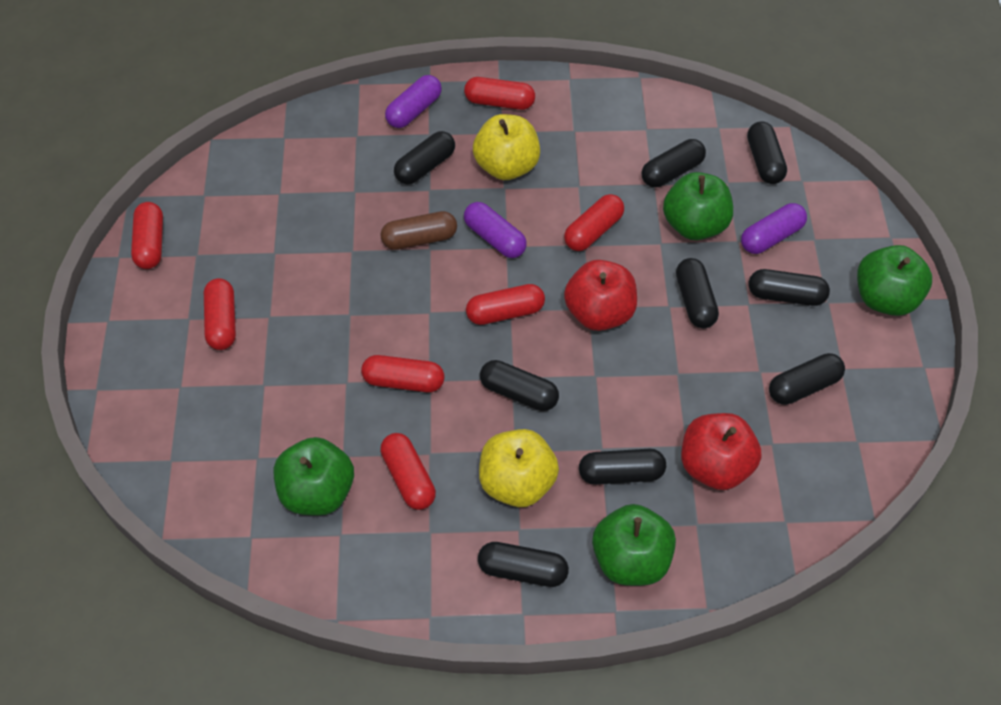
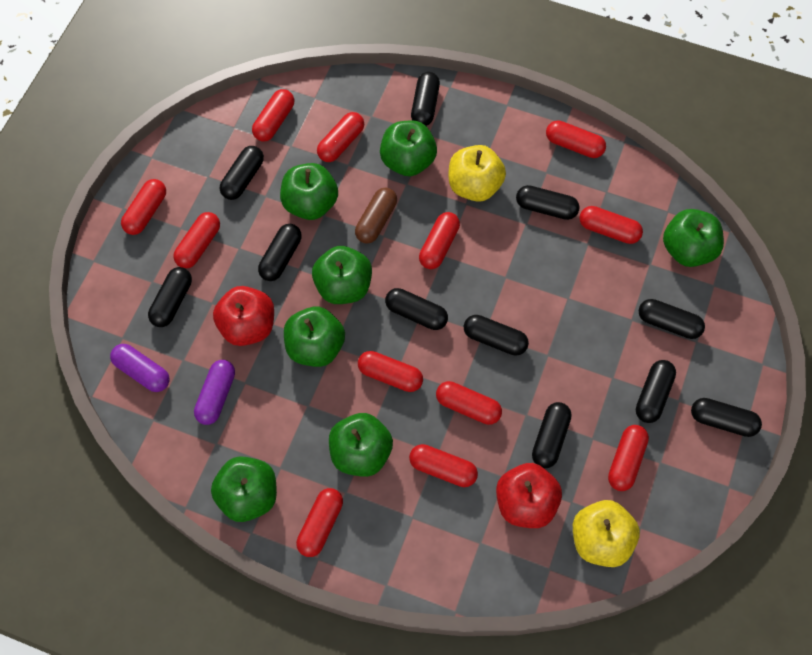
black capsule: [394,131,455,185] [478,542,569,587] [480,360,559,411] [579,449,666,485] [642,139,706,187] [676,258,719,328] [747,122,787,184] [749,269,830,306] [769,353,845,405] = 9 -> [148,267,192,327] [220,146,264,200] [258,224,302,281] [385,288,448,330] [411,72,440,126] [464,315,529,356] [516,185,580,220] [532,402,572,468] [636,360,676,423] [639,299,705,339] [691,398,762,437] = 11
green apple: [274,437,354,516] [592,504,676,586] [663,172,733,240] [857,245,932,316] = 4 -> [211,456,277,522] [280,163,338,220] [284,307,345,367] [312,246,372,304] [329,413,393,477] [380,120,437,176] [663,209,724,267] = 7
purple capsule: [385,75,442,128] [464,202,527,258] [741,203,807,254] = 3 -> [110,344,170,392] [194,360,235,425] = 2
red capsule: [131,202,163,269] [204,278,236,350] [361,355,444,392] [380,433,436,510] [464,77,535,110] [466,284,545,325] [564,194,624,251] = 7 -> [121,179,166,235] [173,212,220,268] [252,89,294,142] [296,488,343,557] [317,112,364,162] [358,351,423,392] [409,444,478,487] [419,212,460,269] [436,381,502,425] [546,120,606,158] [579,206,643,244] [608,425,649,491] = 12

